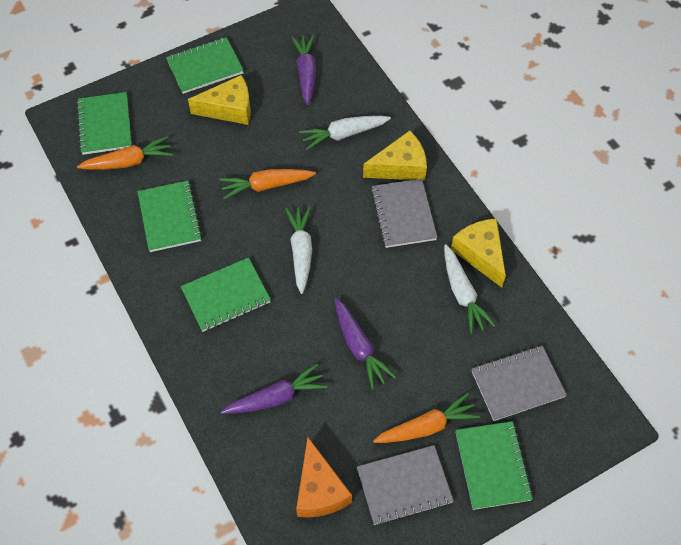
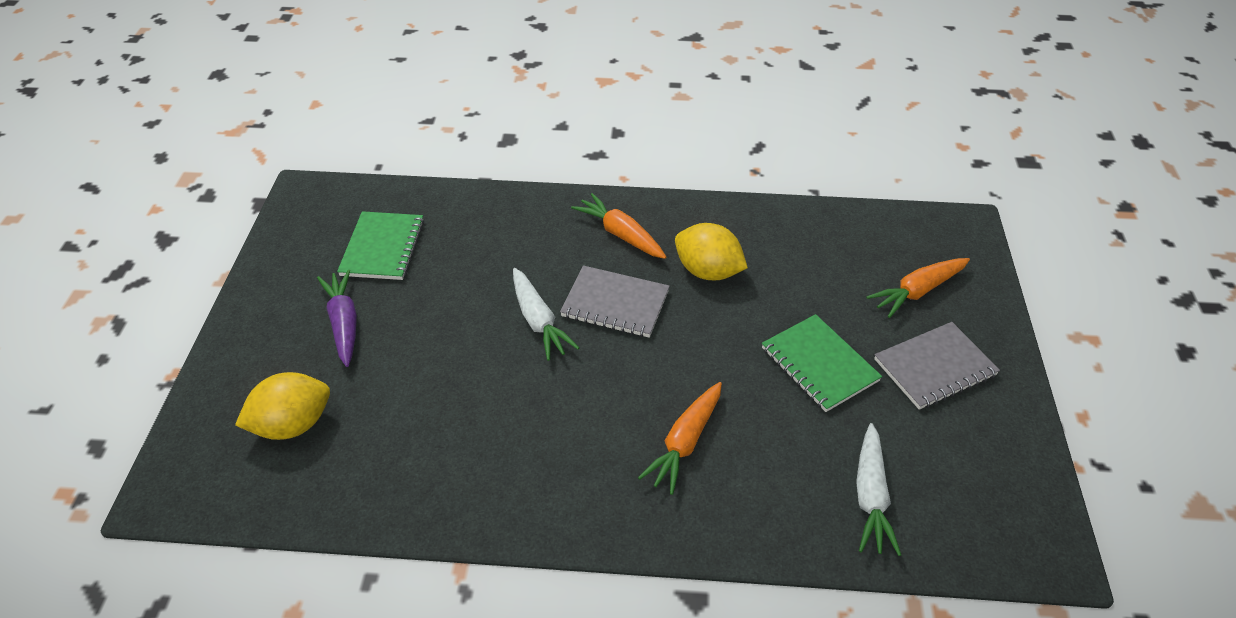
green notebook: [76,92,132,155] [137,181,202,252] [166,37,244,94] [181,257,271,332] [455,421,533,510] = 5 -> [337,211,424,280] [762,314,882,412] = 2
grey notebook: [357,445,454,525] [371,179,438,248] [472,346,567,421] = 3 -> [560,265,670,338] [874,322,1000,410] = 2
orange cheese: [296,437,352,517] = 1 -> none = 0
purple carrot: [221,364,327,414] [291,35,316,106] [335,298,396,390] = 3 -> [317,270,357,367] = 1
white carrot: [285,206,312,294] [299,116,391,150] [444,244,496,334] = 3 -> [513,268,579,361] [856,423,901,556] = 2
yellow cheese: [188,75,251,125] [363,131,427,181] [451,218,506,288] = 3 -> none = 0
yellow lemon: none = 0 -> [235,372,330,440] [675,223,748,280] = 2

